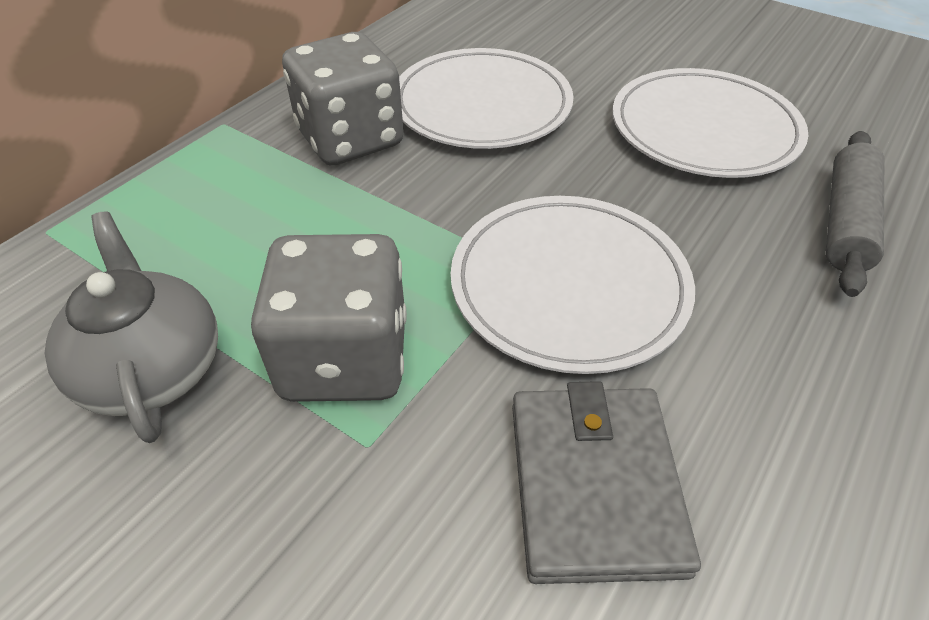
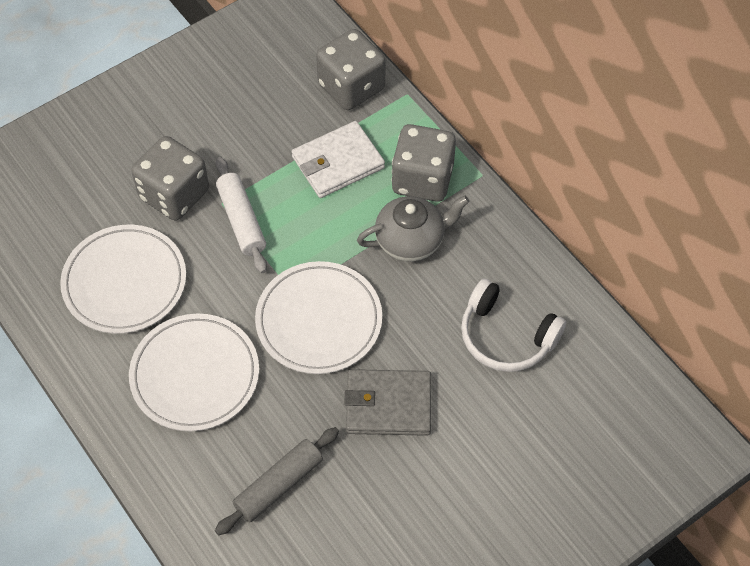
grey dice: [251,234,407,402] [282,32,404,165] = 2 -> [131,136,209,221] [316,29,386,110] [391,124,456,202] = 3
white headphones: none = 0 -> [461,278,566,372] = 1
white rolling pin: none = 0 -> [216,157,267,273] = 1
white wallet: none = 0 -> [291,121,385,198] = 1

